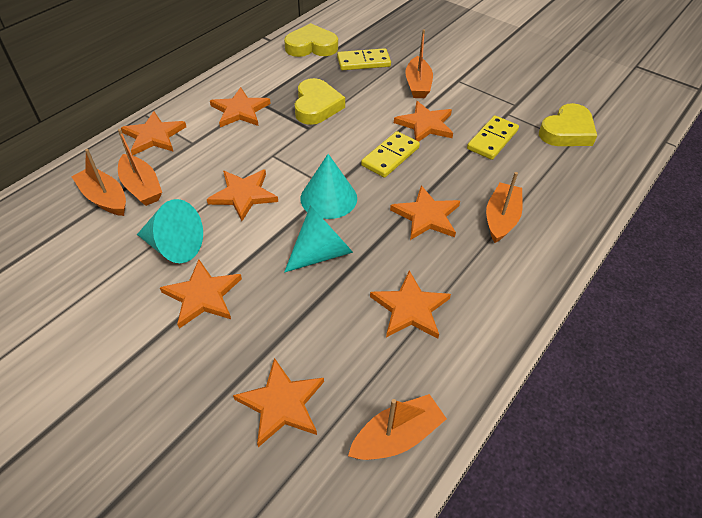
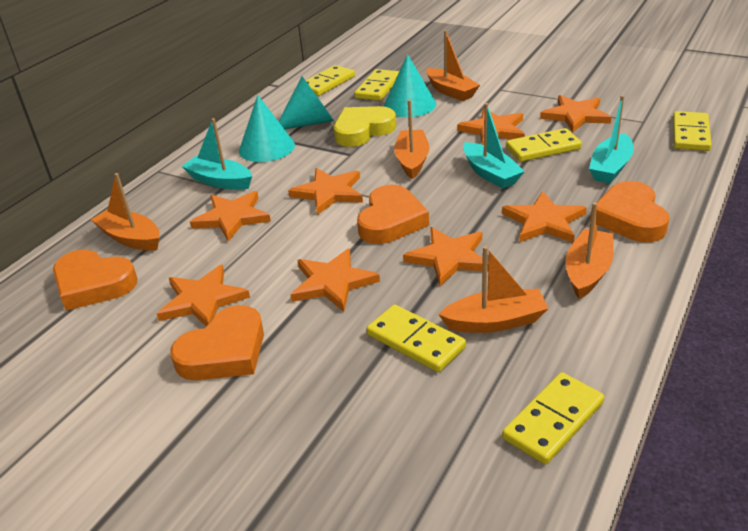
orange heart: none = 0 -> [53,249,138,311] [171,305,264,380] [357,185,429,244] [590,181,670,242] = 4
turquoise boat: none = 0 -> [182,118,252,190] [463,103,525,189] [589,95,634,184] = 3
yellow domino: [337,48,391,70] [361,131,420,178] [467,115,519,160] = 3 -> [306,65,355,96] [354,69,399,101] [367,304,466,372] [502,372,604,465] [506,128,582,162] [673,111,712,151] = 6
yellow heart: [284,23,338,57] [295,78,345,125] [539,103,597,146] = 3 -> [334,106,396,147] = 1

